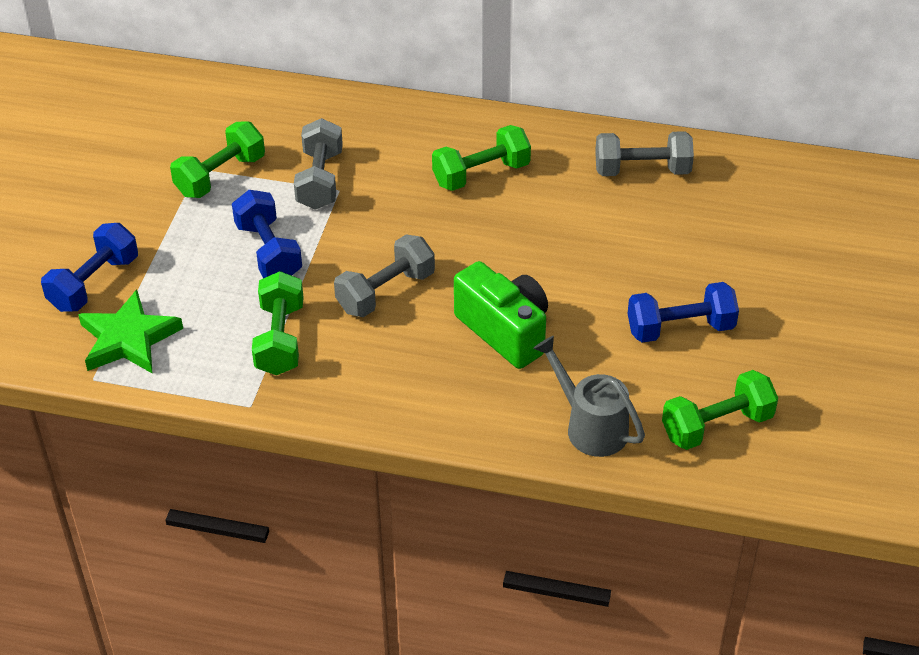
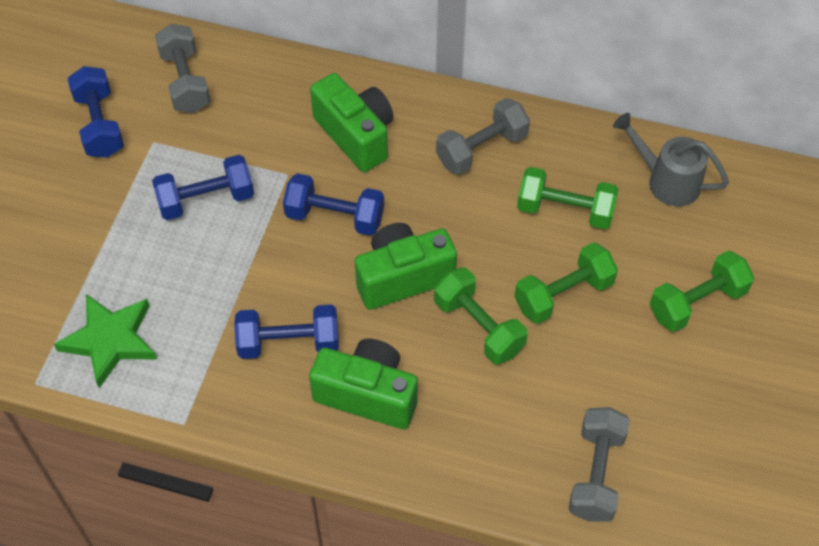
blue dumbbell: [41,223,138,312] [232,190,302,278] [627,282,739,343] = 3 -> [67,66,124,158] [152,155,254,220] [234,304,339,359] [283,173,384,236] = 4
green camera: [454,261,548,369] = 1 -> [309,338,418,429] [310,73,394,172] [355,223,457,310] = 3

